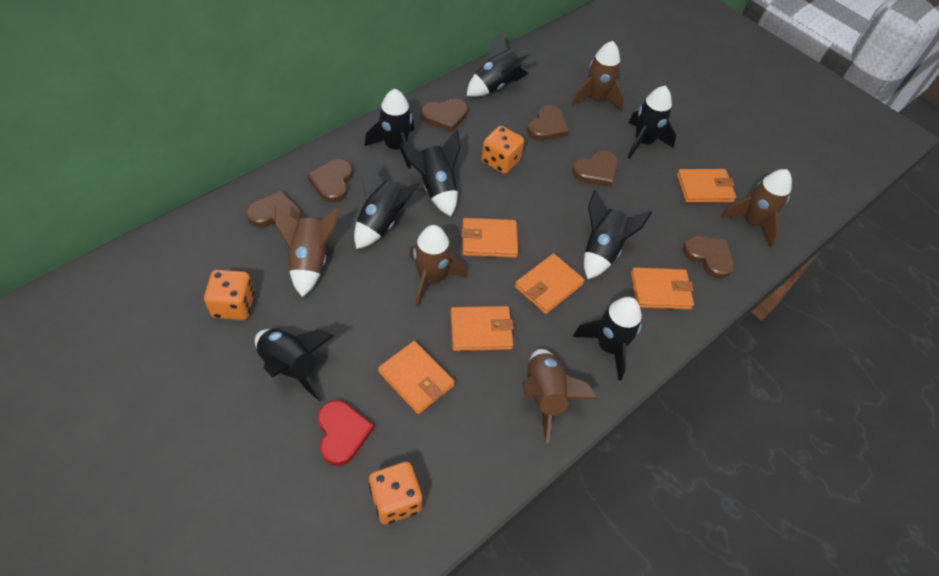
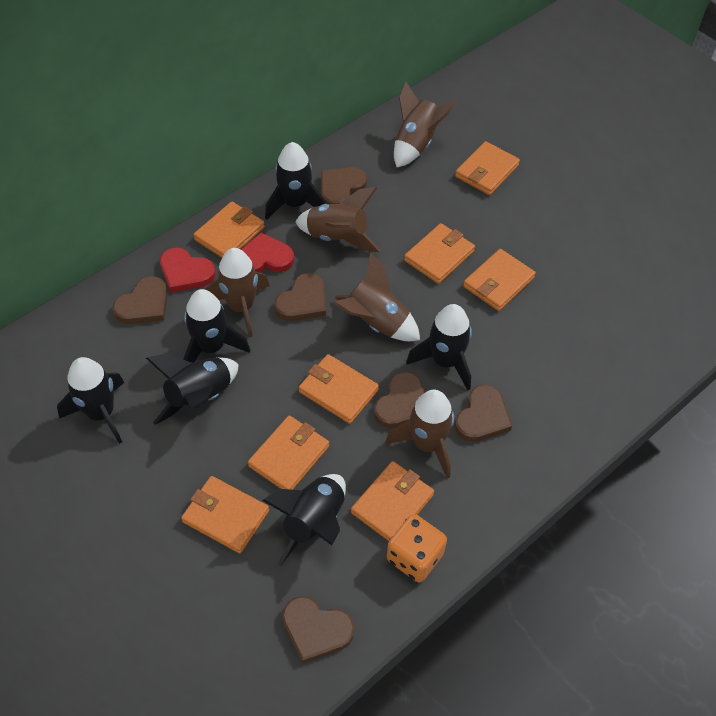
black rocket: [255,329,334,401] [354,161,420,249] [365,89,414,169] [400,129,461,216] [467,30,533,97] [573,297,642,381] [584,190,652,279] [627,86,676,159] = 8 -> [57,357,124,444] [146,353,239,425] [183,289,250,363] [262,474,346,566] [265,142,326,220] [406,304,472,390] = 6
orange dice: [204,270,254,320] [369,462,422,524] [481,126,524,174] = 3 -> [387,514,447,583] = 1
orange wallet: [378,341,455,414] [450,306,514,351] [461,218,518,258] [515,253,585,314] [631,267,694,310] [677,169,736,203] = 6 -> [181,476,269,554] [193,201,265,258] [248,415,329,490] [299,354,379,424] [351,461,434,541] [404,223,475,284] [455,141,520,195] [463,249,536,311] = 8
red heart: [318,400,374,466] = 1 -> [160,248,216,293] [241,232,294,273] = 2

